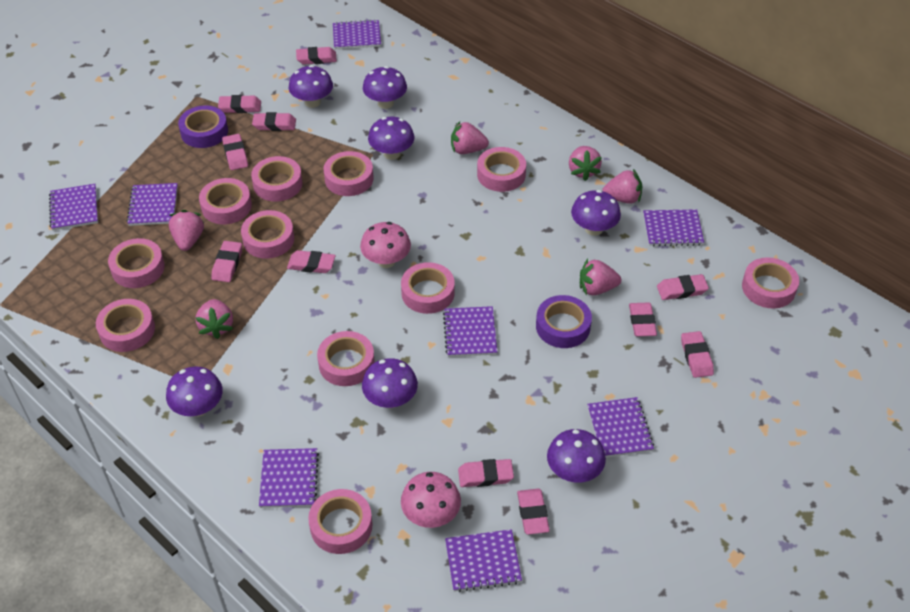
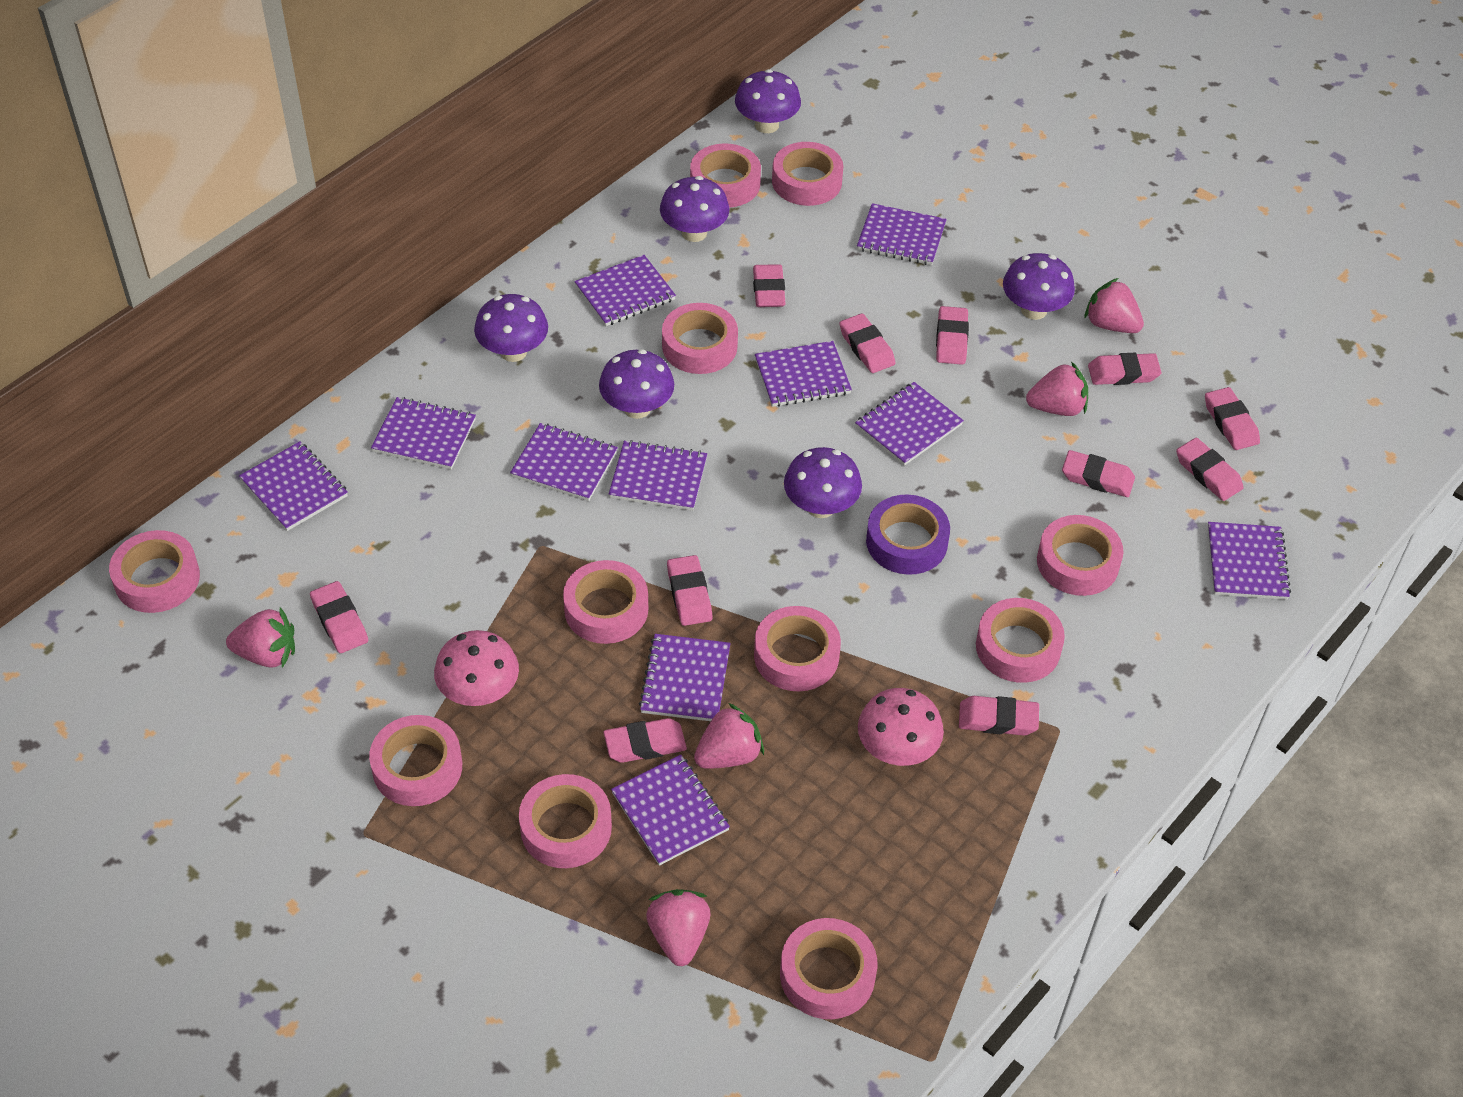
pink strawberry: [169,210,205,251] [196,299,233,339] [451,121,489,154] [569,146,602,181] [580,259,621,295] [602,169,642,204] = 6 -> [226,607,295,668] [646,889,711,966] [694,703,764,769] [1026,362,1088,416] [1084,278,1144,333] = 5
purple mushroom: [166,366,223,417] [289,65,333,108] [362,358,418,408] [363,66,407,109] [368,117,414,160] [547,429,606,483] [571,190,621,236] = 7 -> [474,294,548,362] [599,349,674,419] [660,176,729,242] [735,69,801,133] [784,447,862,518] [1003,253,1075,320] = 6
purple notebook: [49,184,98,231] [127,183,178,226] [259,448,319,508] [333,20,381,49] [443,306,497,357] [445,529,522,592] [587,397,654,457] [643,209,704,246] = 8 -> [239,441,348,531] [371,397,476,469] [510,423,618,501] [574,255,676,326] [609,440,707,511] [611,755,730,866] [639,634,730,721] [755,341,852,407] [855,382,964,466] [857,203,947,265] [1208,522,1291,600] = 11
purple tape: [178,105,228,148] [536,295,592,348] = 2 -> [866,495,950,575] = 1

